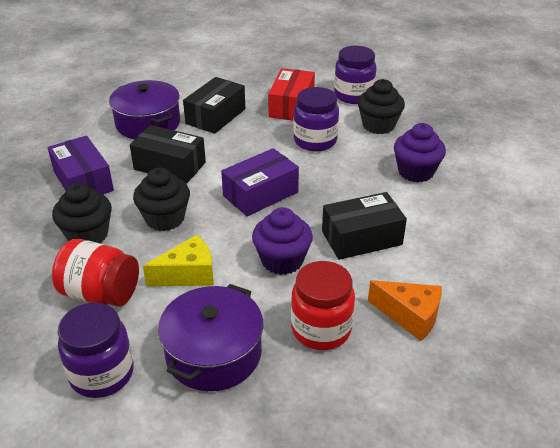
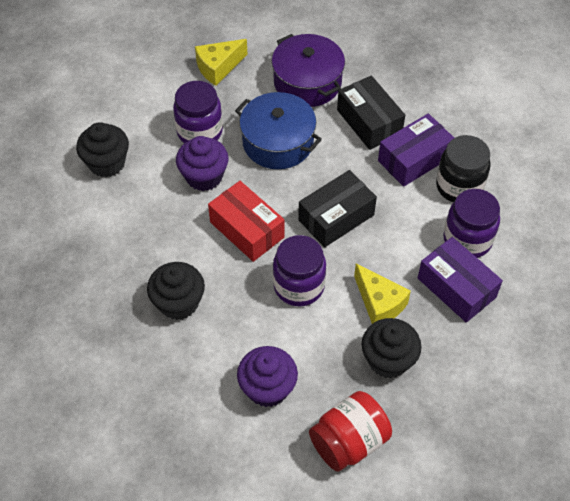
black box: [130,125,206,184] [183,77,245,134] [322,192,407,260] = 3 -> [298,170,377,248] [337,76,405,150] = 2
black jar: none = 0 -> [436,135,491,203] = 1
blue pot: none = 0 -> [235,92,322,169] = 1
orange cheese: [368,280,442,341] = 1 -> none = 0
purple pot: [109,80,180,139] [158,284,264,391] = 2 -> [272,34,345,107] = 1
red jar: [52,239,139,306] [291,261,355,350] = 2 -> [309,391,392,472] = 1
yellow cheese: [143,235,214,286] = 1 -> [195,39,248,86] [354,263,411,324] = 2

